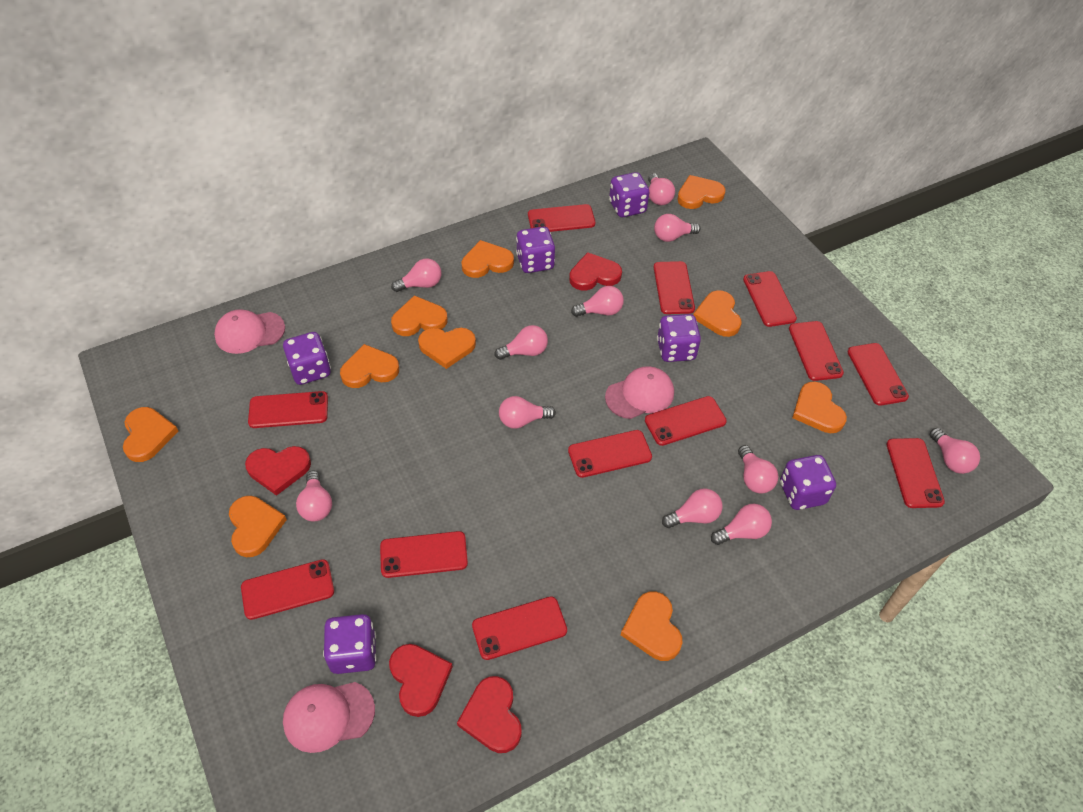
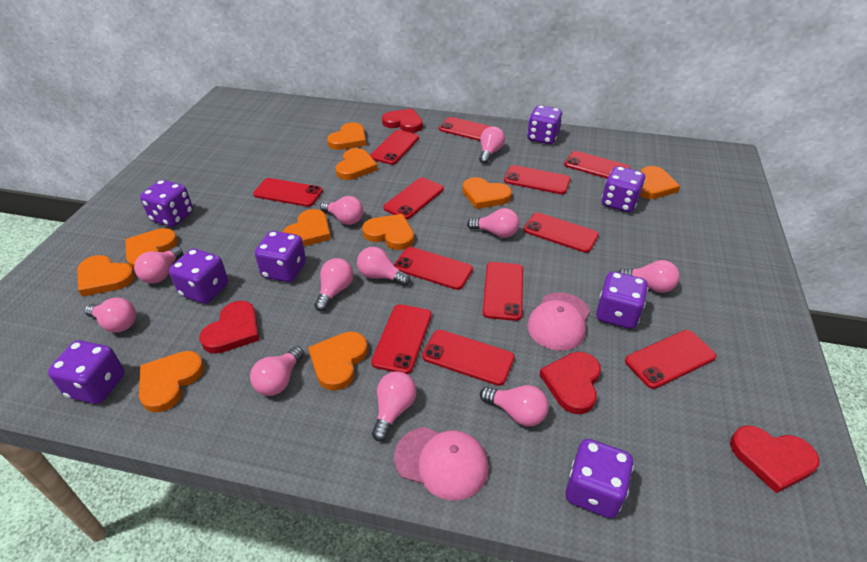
pink cap: [214,309,285,354] [283,682,375,753] [605,366,674,419] = 3 -> [394,427,489,501] [527,292,590,351] = 2
purple dice: [283,332,331,385] [323,614,377,674] [516,227,555,273] [609,172,650,217] [657,314,701,362] [780,455,836,510] = 6 -> [48,340,125,404] [140,180,193,227] [169,249,228,304] [255,231,306,282] [527,105,563,144] [566,439,634,518] [596,271,648,329] [602,166,645,212] = 8

